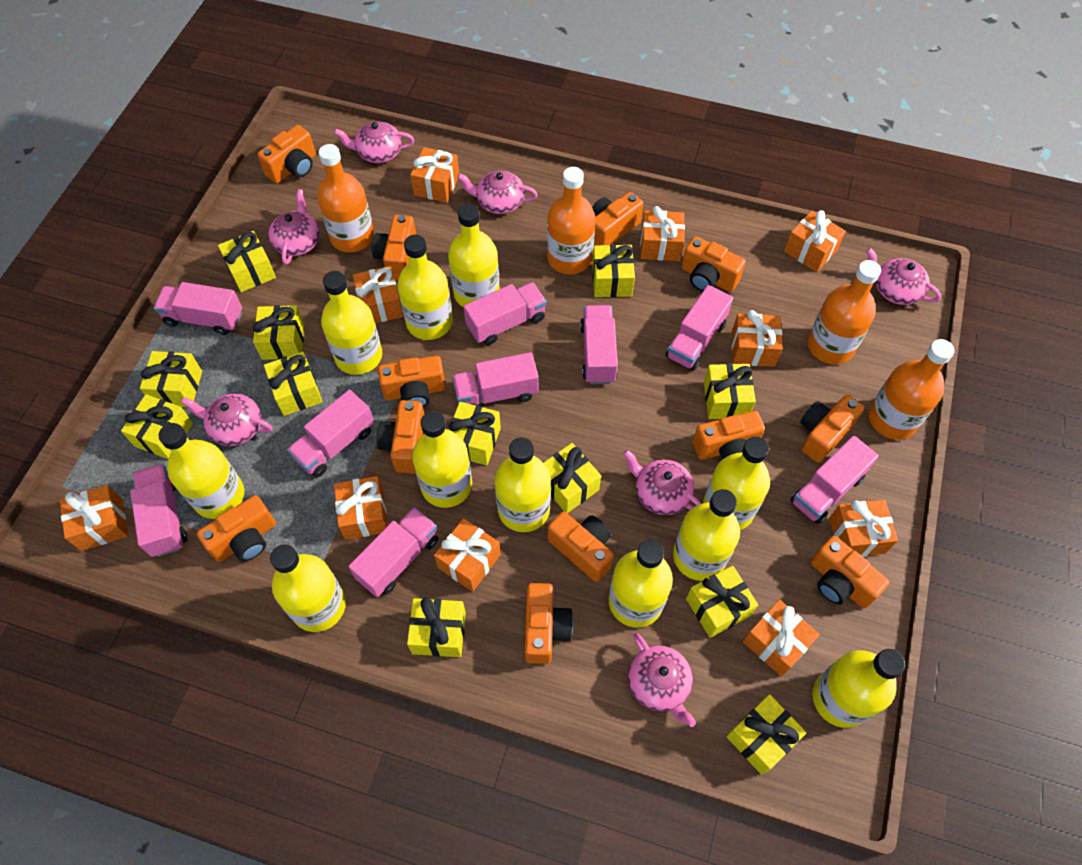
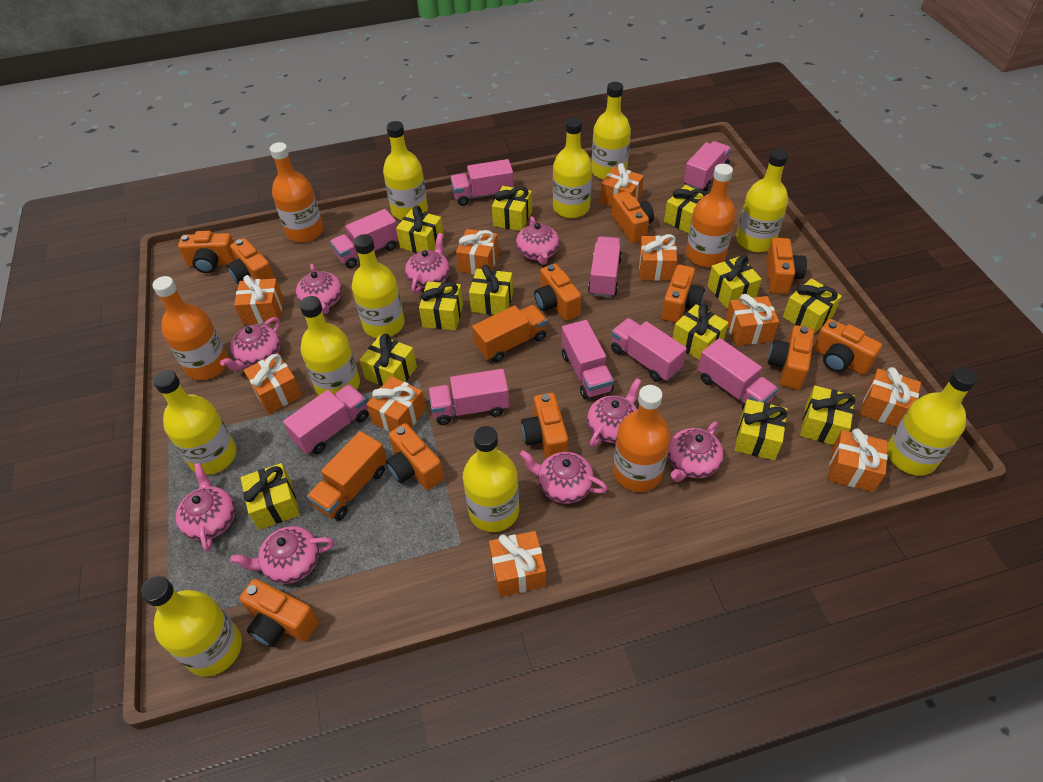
orange camera: [197,495,276,562] [258,125,316,183] [372,215,416,280] [377,400,424,474] [378,356,446,407] [525,583,573,664] [548,511,614,582] [592,192,643,246] [681,236,746,292] [693,411,765,460] [800,395,864,463] [811,536,890,608] = 12 -> [178,231,235,273] [227,238,275,284] [239,579,319,647] [386,423,444,490] [521,393,568,459] [534,264,581,321] [612,191,654,243] [661,264,705,323] [766,238,807,294] [768,325,814,389] [813,319,882,375] = 11
orange truck: none = 0 -> [307,431,387,521] [472,305,547,362] = 2
pink teapot: [181,393,273,446] [268,189,320,265] [334,121,415,163] [457,171,538,214] [623,450,701,515] [628,633,696,727] [866,248,941,305] = 7 -> [176,463,235,552] [220,317,280,371] [230,526,334,584] [296,264,342,314] [405,233,450,293] [516,216,559,265] [520,450,607,504] [587,378,641,447] [668,421,724,482] = 9
yellow bottle: [159,423,244,519] [270,545,346,632] [321,271,382,375] [397,235,453,340] [412,411,472,508] [448,204,500,307] [495,437,551,532] [608,540,673,628] [673,489,740,581] [703,436,770,530] [812,649,905,728] = 11 -> [141,576,242,677] [153,370,237,475] [299,296,360,395] [352,234,405,338] [383,121,428,220] [463,426,519,532] [553,117,592,218] [592,82,631,180] [736,149,788,252] [887,367,978,476] = 10

